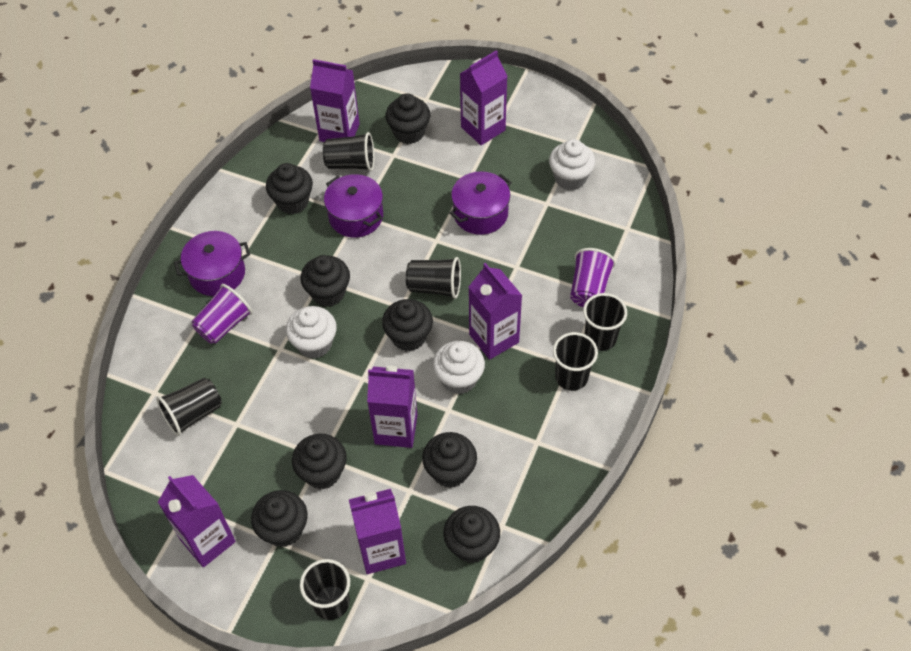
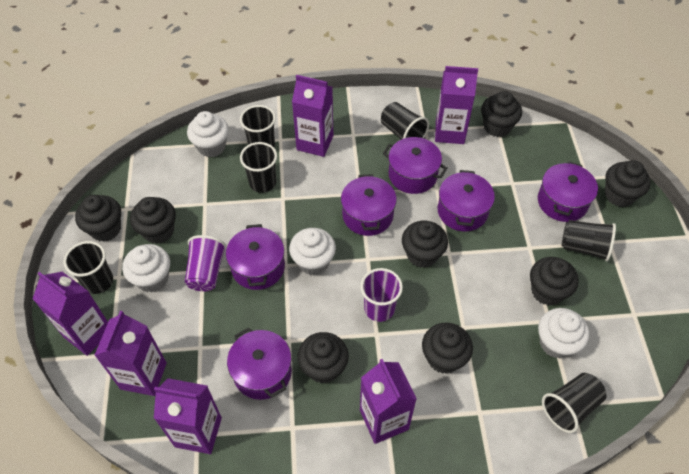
purple pot: [174,231,250,296] [324,174,383,238] [449,171,512,235] = 3 -> [226,224,285,290] [227,328,292,400] [341,174,396,236] [383,137,447,194] [438,170,495,231] [538,161,598,222] = 6
white cupcake: [286,306,337,359] [433,341,485,394] [549,139,596,190] = 3 -> [122,244,170,292] [187,111,229,157] [289,228,336,275] [538,308,589,359] = 4

